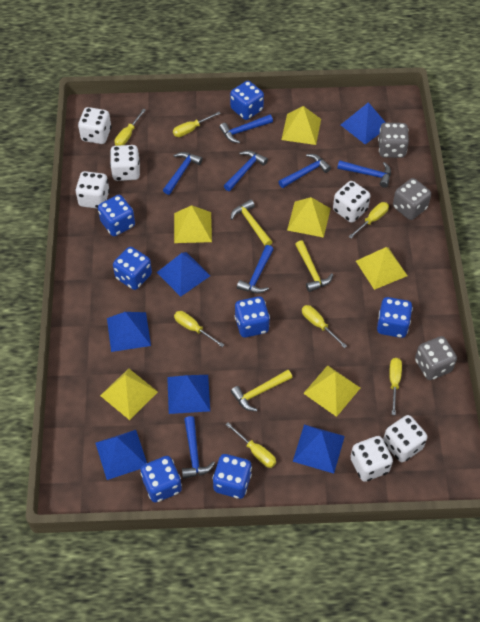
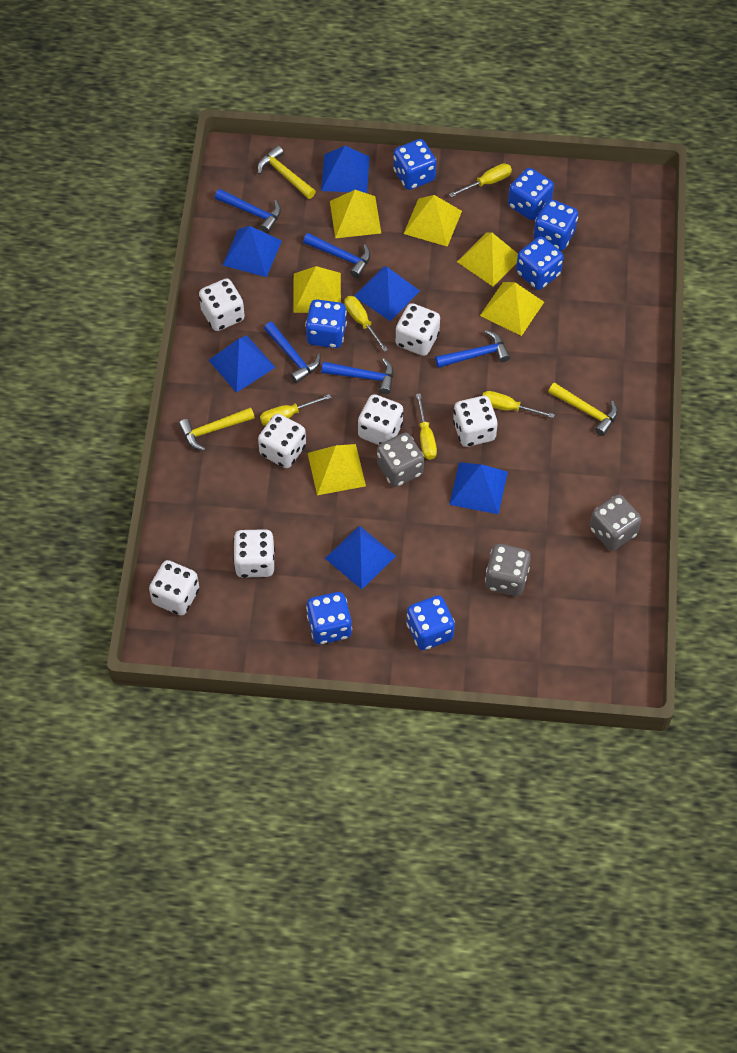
blue hammer: [163,152,203,195] [182,416,215,479] [219,114,273,143] [224,150,268,191] [237,245,274,294] [278,154,331,188] [337,160,391,188] = 7 -> [215,189,281,233] [264,322,320,383] [303,233,371,278] [321,358,394,394] [435,330,510,368] = 5
white dice: [75,171,110,209] [78,107,111,144] [110,145,140,181] [333,181,370,223] [350,436,393,482] [383,415,427,462] = 6 -> [149,560,199,616] [199,279,245,331] [233,529,275,578] [258,414,306,468] [358,394,403,445] [396,303,440,356] [453,396,498,447] = 7
yellow screwdriver: [115,109,146,146] [173,112,221,137] [174,311,224,347] [226,422,276,468] [302,305,347,348] [348,202,389,238] [389,358,402,415] = 7 -> [260,394,331,426] [344,296,388,352] [416,393,437,460] [449,163,512,197] [482,391,555,418] = 5

